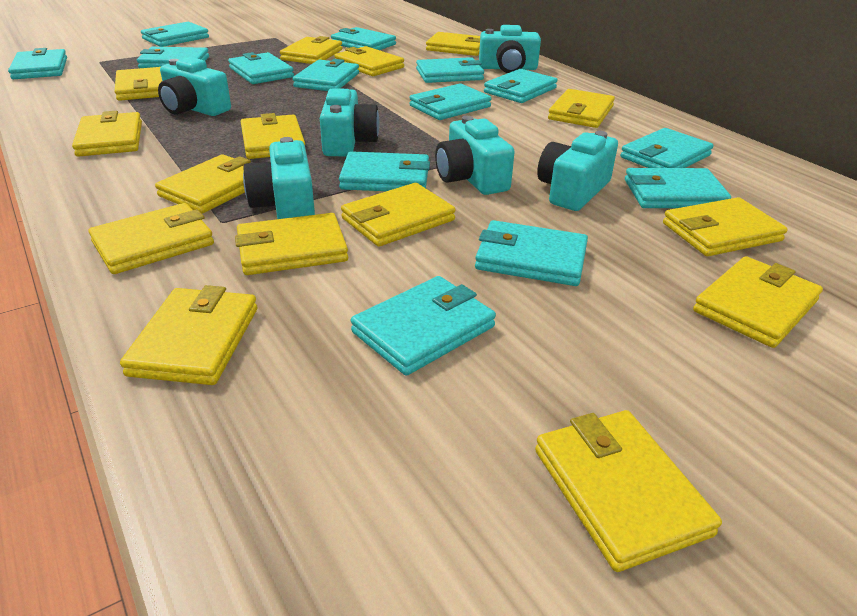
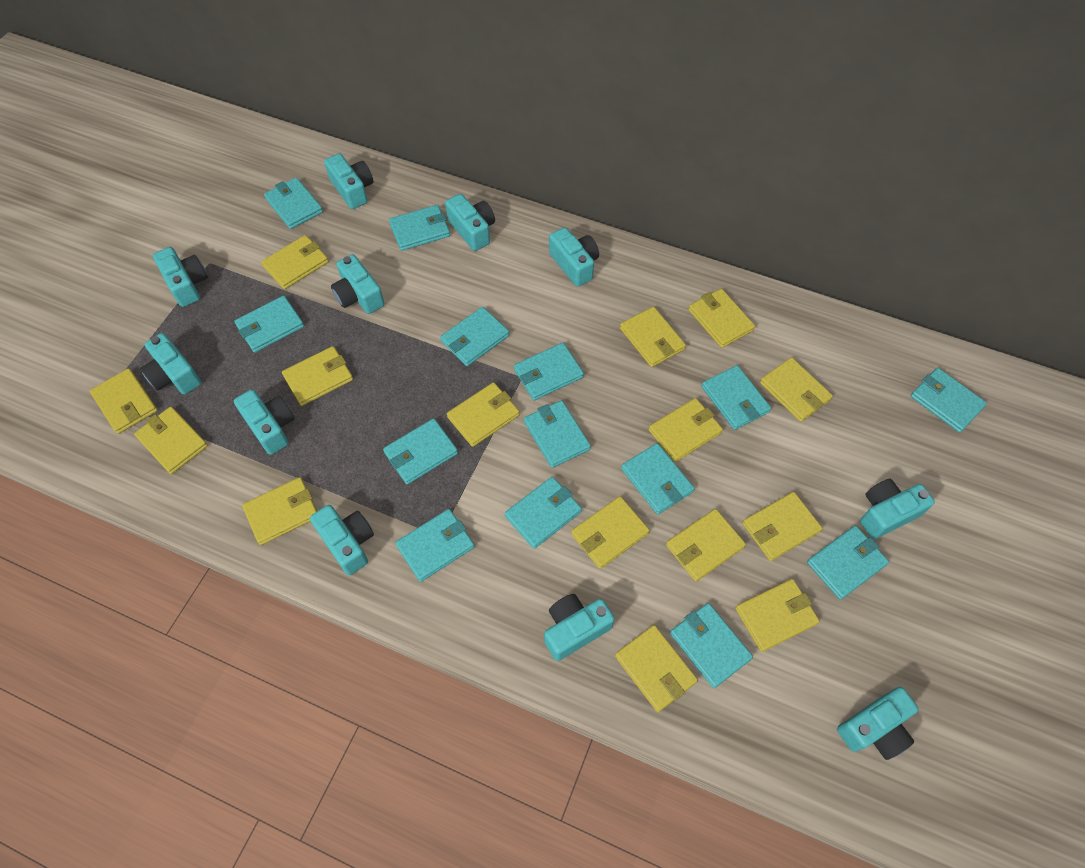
turquoise camera: [158,57,231,116] [243,137,315,219] [320,88,380,156] [435,116,515,195] [479,25,541,73] [537,131,618,211] = 6 -> [140,333,202,394] [153,247,208,307] [234,389,295,455] [310,505,374,575] [324,153,373,209] [331,254,385,314] [445,194,495,251] [544,594,615,661] [549,227,599,287] [837,687,919,760] [860,479,935,539] = 11

